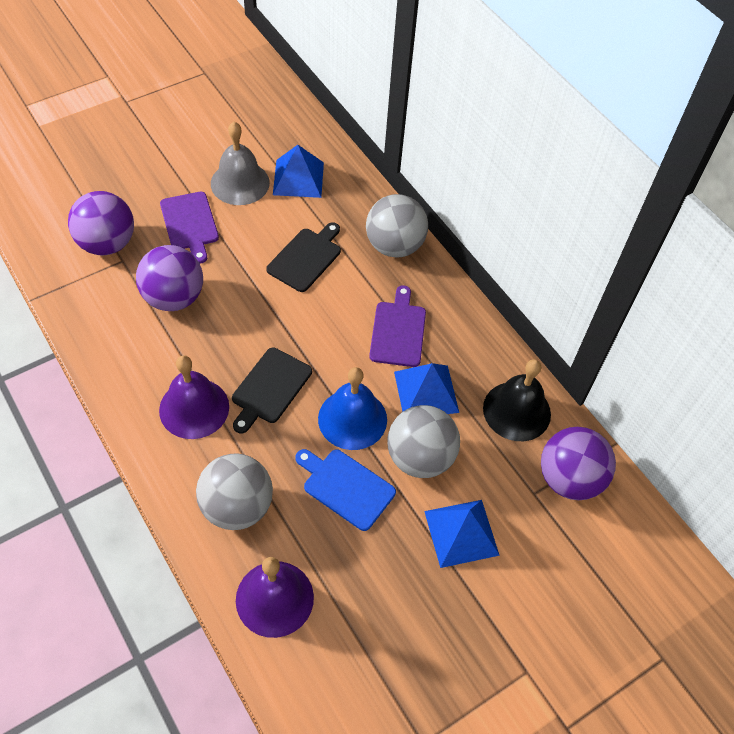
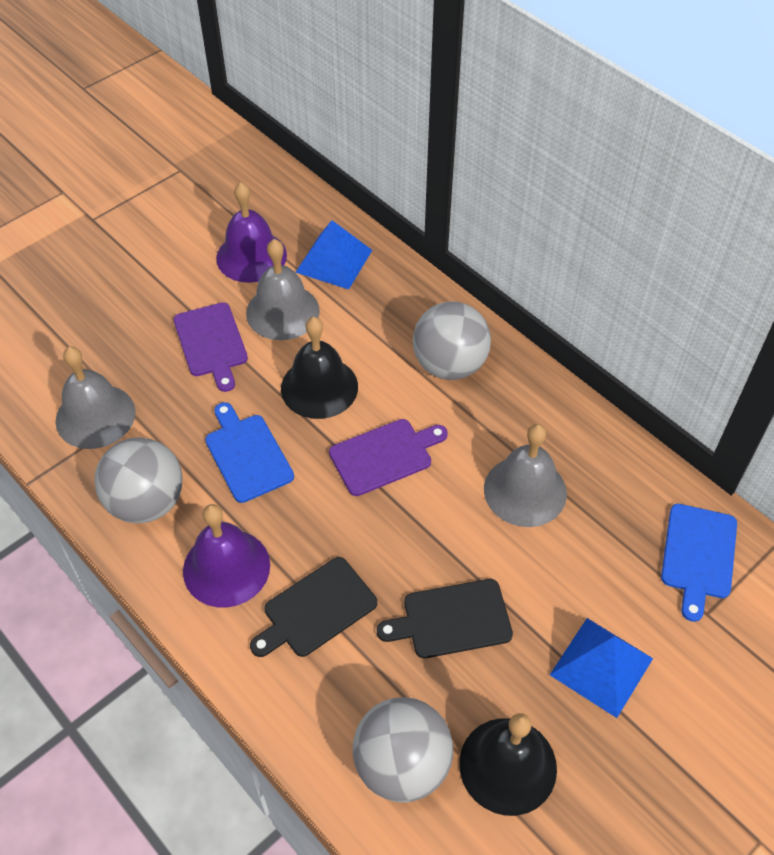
black bell: [483,359,551,441] = 1 -> [281,317,358,419] [459,713,557,816] = 2
blue bell: [318,367,387,450] = 1 -> none = 0
blue cutting board: [295,449,396,531] = 1 -> [205,402,294,503] [661,504,737,622] = 2
blue pyramid: [273,145,324,198] [394,363,459,414] [424,500,500,568] = 3 -> [295,220,372,289] [550,618,653,718] = 2
grey bell: [211,122,270,205] = 1 -> [56,347,136,449] [246,239,320,340] [484,424,567,527] = 3
purple ball: [68,191,134,255] [136,245,203,311] [541,427,616,500] = 3 -> none = 0

